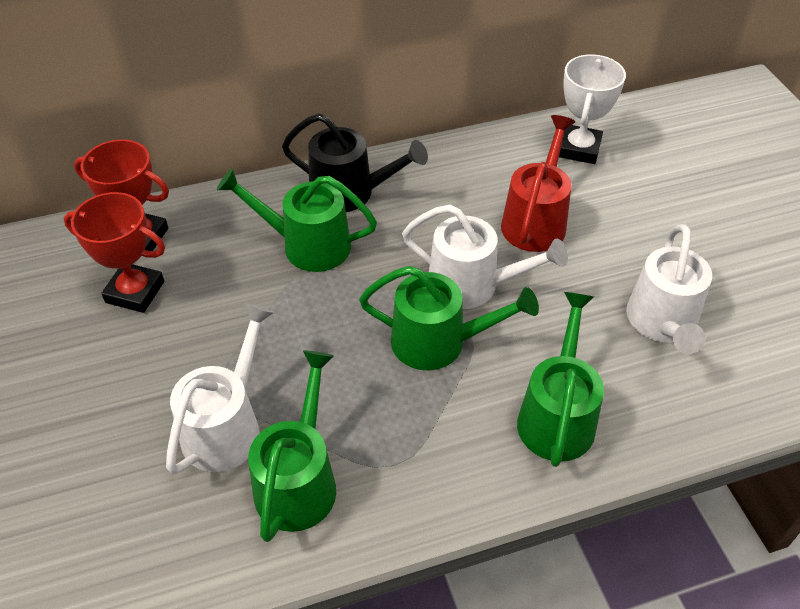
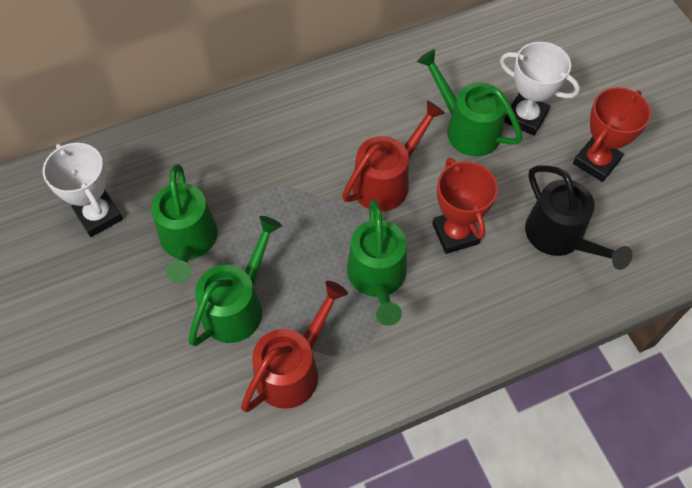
red watering can: [501,115,576,252] = 1 -> [241,281,348,412] [342,100,445,211] = 2
white trophy: [559,54,626,164] = 1 -> [43,143,123,237] [500,42,580,136] = 2
white watering can: [166,303,274,474] [402,204,568,309] [626,224,712,354] = 3 -> none = 0

